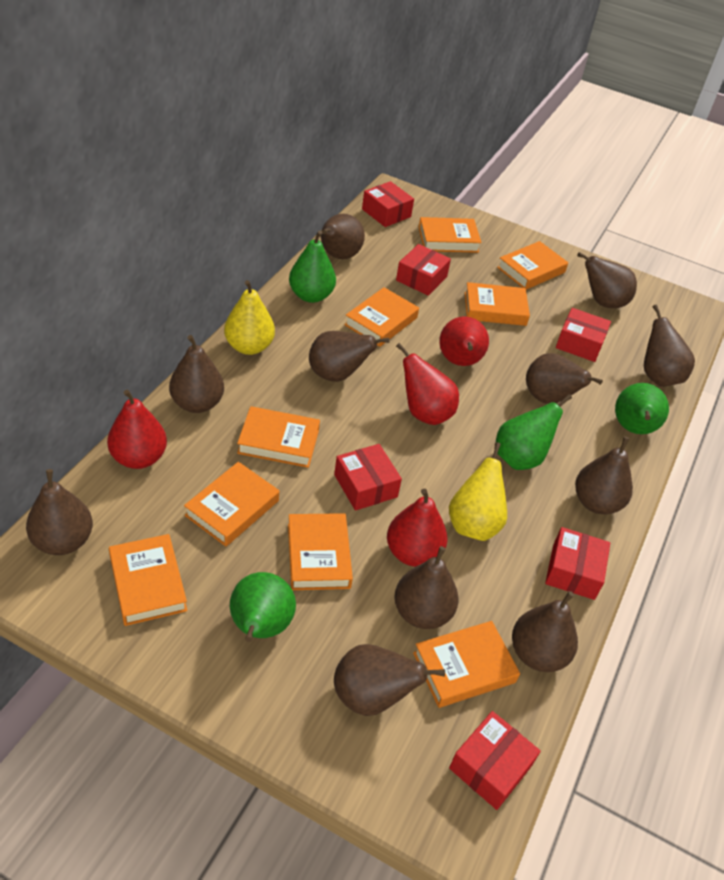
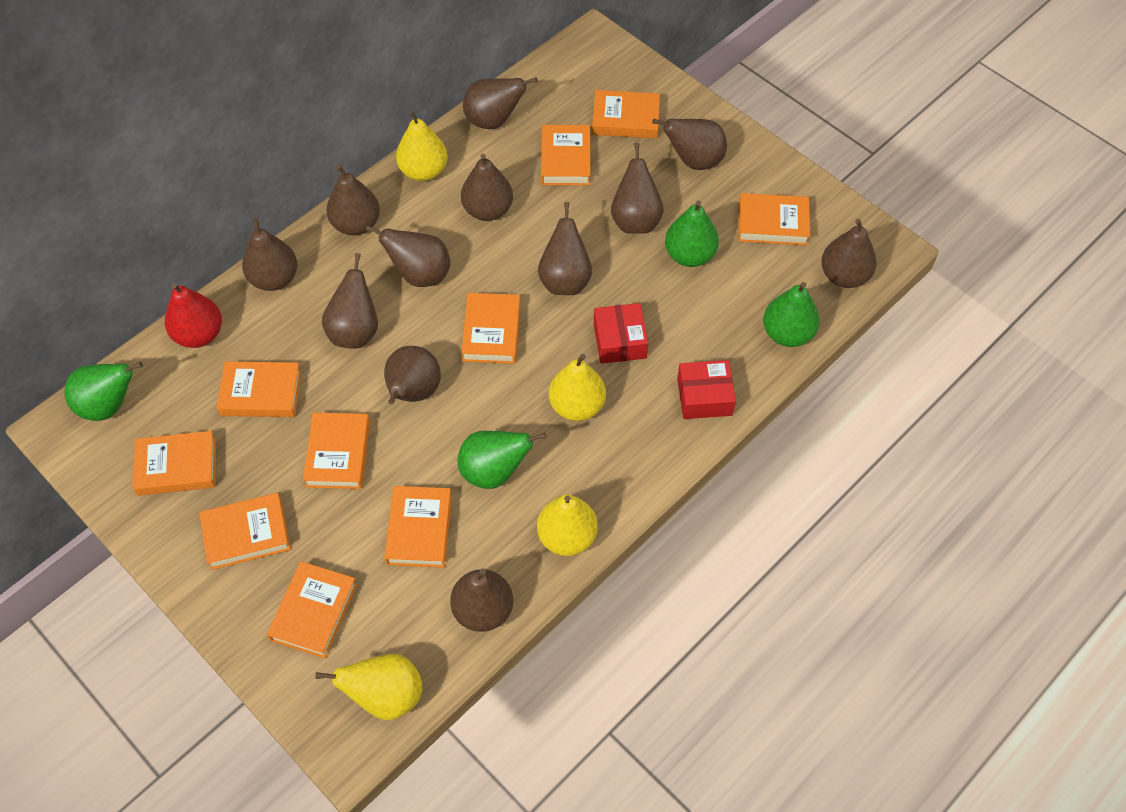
brown pear: [26,469,93,555] [169,335,224,413] [309,331,390,382] [321,214,365,259] [334,644,445,716] [394,546,459,629] [512,591,578,672] [526,353,603,404] [575,436,633,514] [577,252,637,308] [644,305,695,387] = 11 -> [242,218,297,291] [322,253,378,349] [326,165,380,235] [366,225,450,287] [384,346,441,404] [450,568,513,632] [461,154,513,221] [463,77,538,129] [538,202,592,295] [611,143,664,234] [652,119,727,170] [821,219,877,288] = 12
orange book: [109,534,187,626] [184,462,279,547] [237,406,320,468] [288,513,353,590] [344,287,419,347] [413,621,520,708] [419,217,482,253] [465,282,530,326] [497,241,568,290] = 9 -> [132,431,216,496] [199,493,291,570] [217,361,301,417] [267,561,357,658] [303,412,370,489] [384,486,452,568] [461,293,520,364] [541,125,590,185] [592,90,660,139] [739,193,810,245] = 10
red box: [334,444,402,511] [362,181,414,227] [396,244,451,296] [449,711,541,810] [545,527,610,600] [556,308,611,362] = 6 -> [594,303,648,364] [677,360,736,419] = 2
red pear: [107,390,167,469] [387,489,448,567] [396,343,459,425] [439,316,489,366] = 4 -> [165,283,222,348] = 1
yellow pear: [224,280,275,355] [449,442,507,541] = 2 -> [316,654,422,720] [396,110,448,181] [537,494,598,556] [549,354,606,421] = 4

